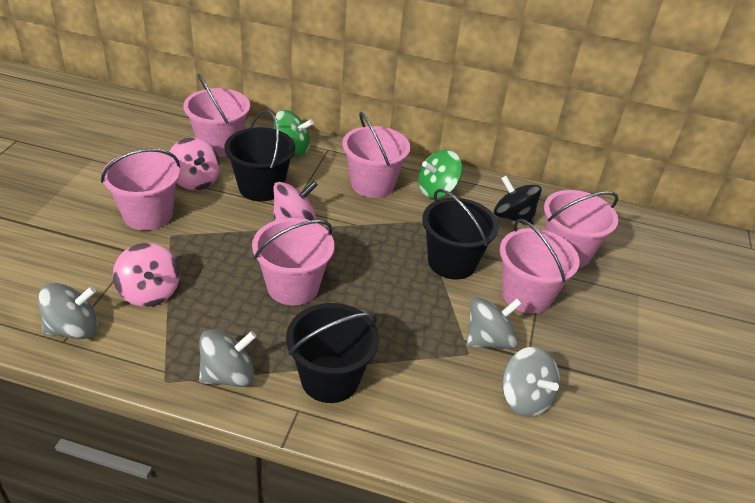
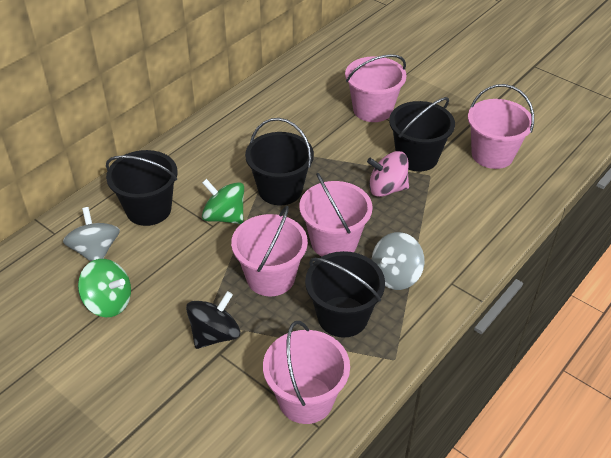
black bucket: [224,110,295,201] [286,303,379,403] [422,189,499,279] = 3 -> [106,150,177,226] [245,118,314,205] [305,251,385,338] [389,97,455,172] = 4
grey spinning top: [38,283,98,339] [199,329,256,387] [466,297,522,349] [502,347,560,417] = 4 -> [63,207,120,262] [372,232,425,290] = 2
pink bucket: [101,148,180,230] [183,74,250,157] [252,218,334,305] [342,112,410,198] [500,219,580,314] [544,190,618,268] = 6 -> [231,206,308,296] [263,321,350,424] [299,173,373,257] [345,54,407,122] [468,84,534,169] = 5
pink spinning top: [113,243,180,307] [168,137,220,190] [273,180,318,221] = 3 -> [367,151,409,197] = 1

